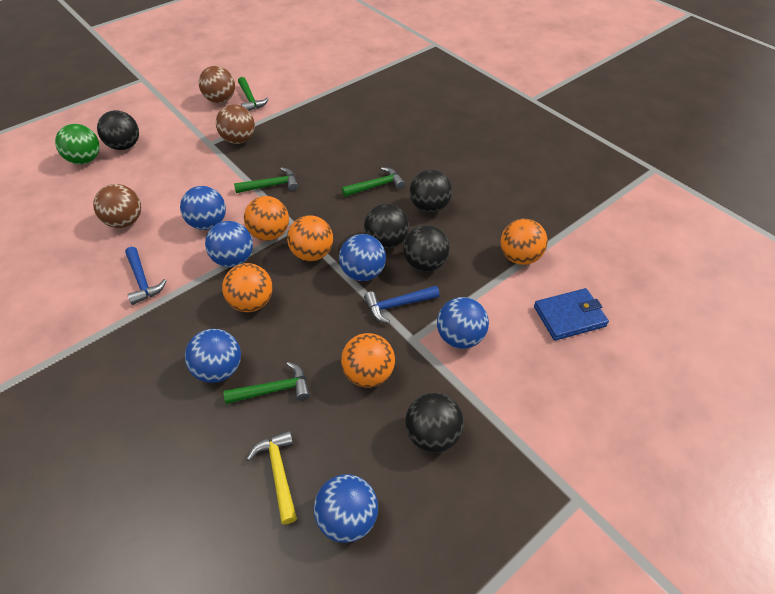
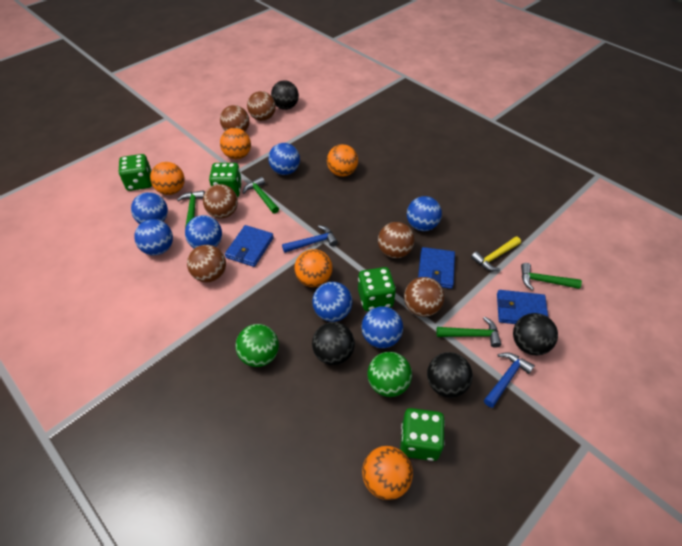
black ball: [97,110,139,150] [364,204,409,249] [403,225,450,272] [405,393,464,453] [410,170,452,213] = 5 -> [271,80,299,110] [312,322,355,365] [427,352,473,398] [513,313,558,355] = 4
blue ball: [180,186,226,230] [185,329,241,383] [205,221,253,267] [314,474,378,543] [339,234,386,281] [437,297,489,349] = 6 -> [131,192,168,224] [134,219,173,255] [185,215,222,249] [268,143,300,175] [312,282,352,322] [361,306,403,348] [407,196,442,231] = 7
blue wallet: [534,288,609,341] = 1 -> [225,225,274,267] [418,247,455,289] [497,290,548,324] = 3
brown ball: [93,184,141,228] [199,66,235,103] [216,104,255,144] = 3 -> [187,245,226,282] [203,184,238,218] [220,105,250,132] [247,91,276,121] [378,222,414,258] [404,277,444,317] = 6
green ball: [55,124,100,164] = 1 -> [236,324,279,367] [368,352,412,397] = 2
green dice: none = 0 -> [119,154,152,191] [209,163,242,197] [358,267,396,311] [400,408,445,461] = 4

